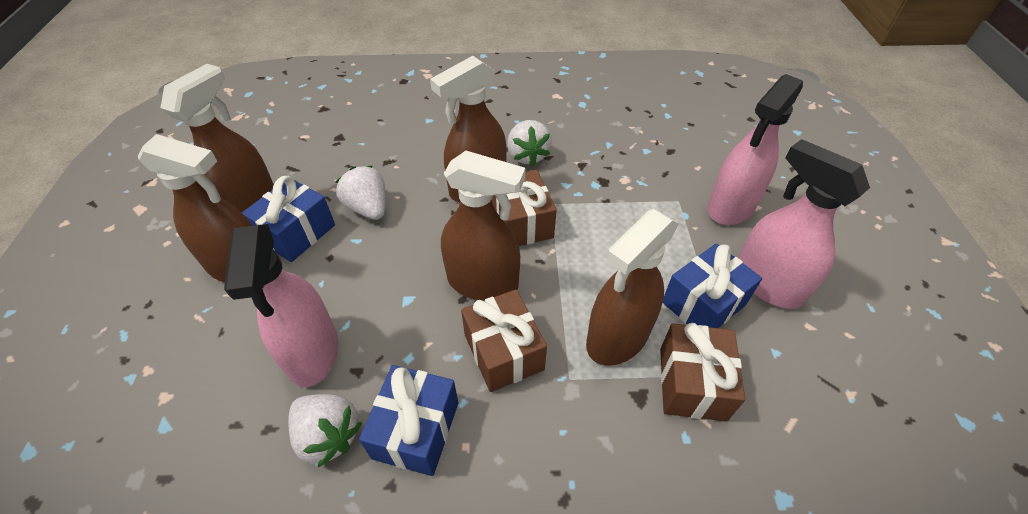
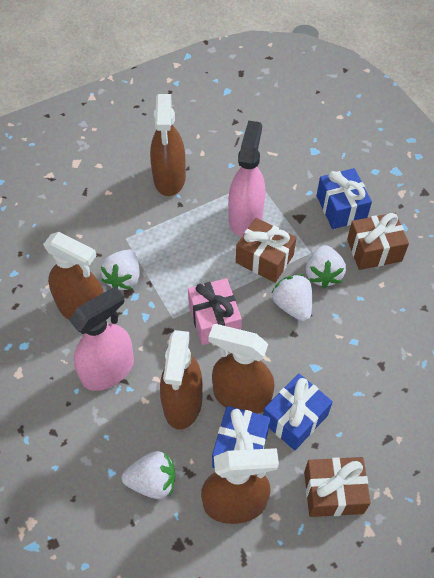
pink gift: none = 0 -> [188,278,242,345] = 1
pink spray bottle: [224,224,338,387] [707,74,803,225] [738,139,870,309] = 3 -> [69,286,134,391] [228,120,265,237] = 2
white strawberry: [288,394,362,467] [335,166,386,220] [507,120,552,166] = 3 -> [100,249,140,290] [122,451,176,499] [272,274,312,321] [306,245,346,288] = 4

